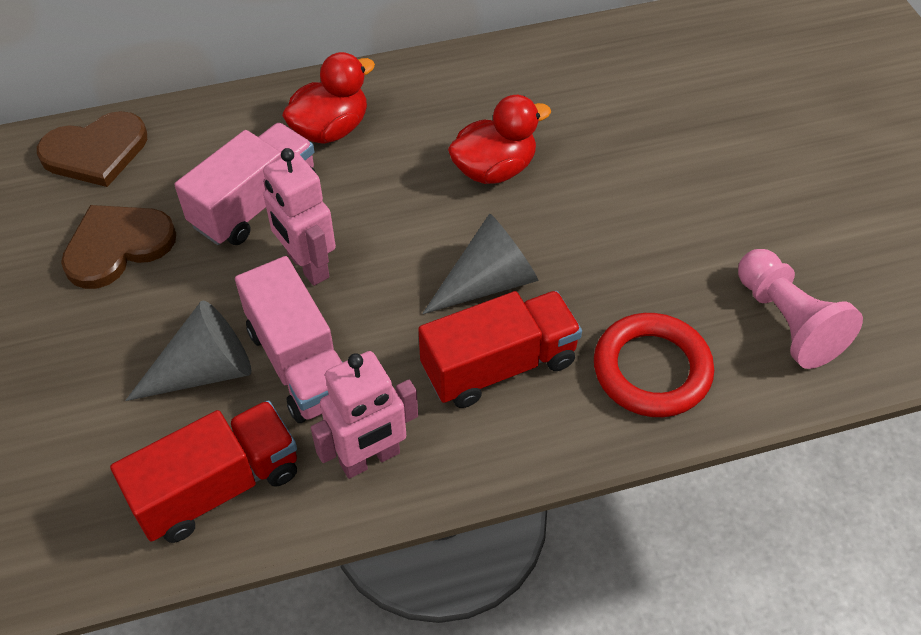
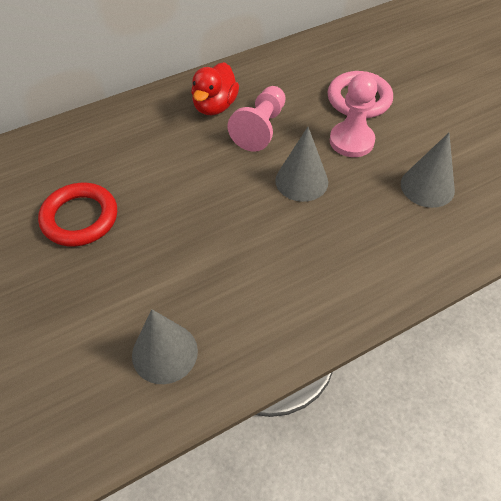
brown heart: [37,111,147,187] [61,205,176,289] = 2 -> none = 0
grey cone: [125,300,252,401] [422,214,538,314] = 2 -> [132,309,198,384] [275,127,328,202] [401,133,455,208] = 3
pink pawn: [738,249,863,369] = 1 -> [228,86,286,152] [330,74,377,157] = 2
pink ring: none = 0 -> [328,71,393,118] = 1
pink robot: [263,148,336,286] [311,351,418,479] = 2 -> none = 0
pink truck: [174,123,316,245] [235,256,343,423] = 2 -> none = 0
red duck: [282,52,375,144] [448,95,551,184] = 2 -> [191,62,239,116] = 1
red truck: [110,400,297,543] [418,291,582,408] = 2 -> none = 0

